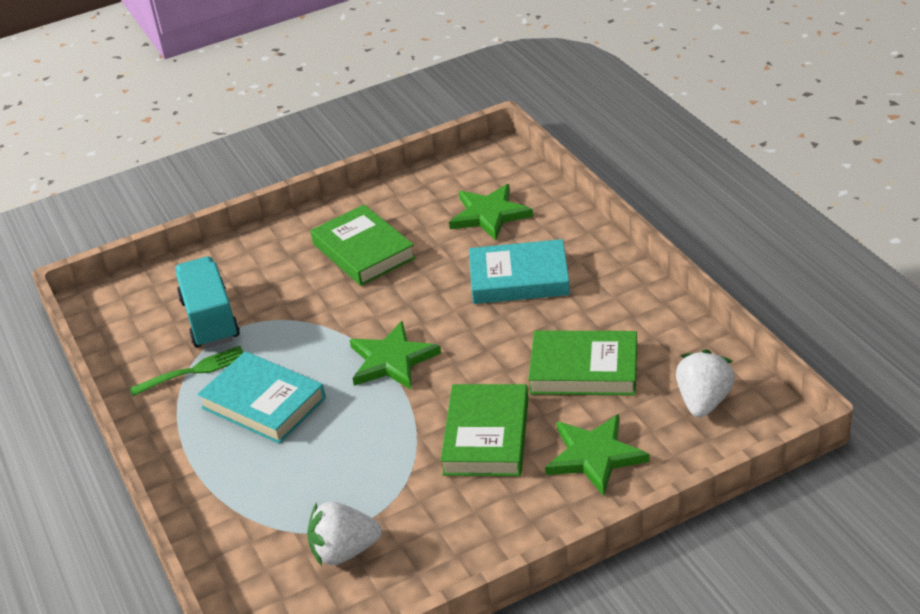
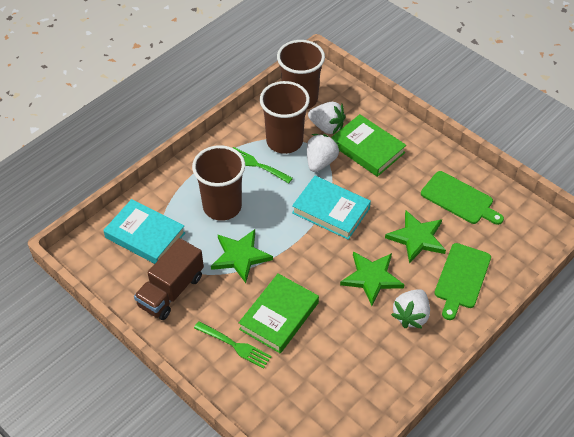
brown cup: none = 0 -> [192,145,245,221] [260,81,310,154] [277,40,325,110] = 3
brown truck: none = 0 -> [134,238,204,320] = 1
green book: [310,205,416,286] [440,384,528,476] [528,331,637,396] = 3 -> [239,273,319,354] [331,114,406,177] = 2
green cutting board: none = 0 -> [421,171,504,225] [434,243,491,320] = 2
green fork: [129,346,244,396] = 1 -> [194,321,272,369] [233,147,293,183] = 2
turquoise truck: [175,256,240,349] = 1 -> none = 0
white strawberry: [307,502,382,566] [676,349,735,418] = 2 -> [307,134,340,172] [308,102,346,134] [391,289,430,329] = 3

